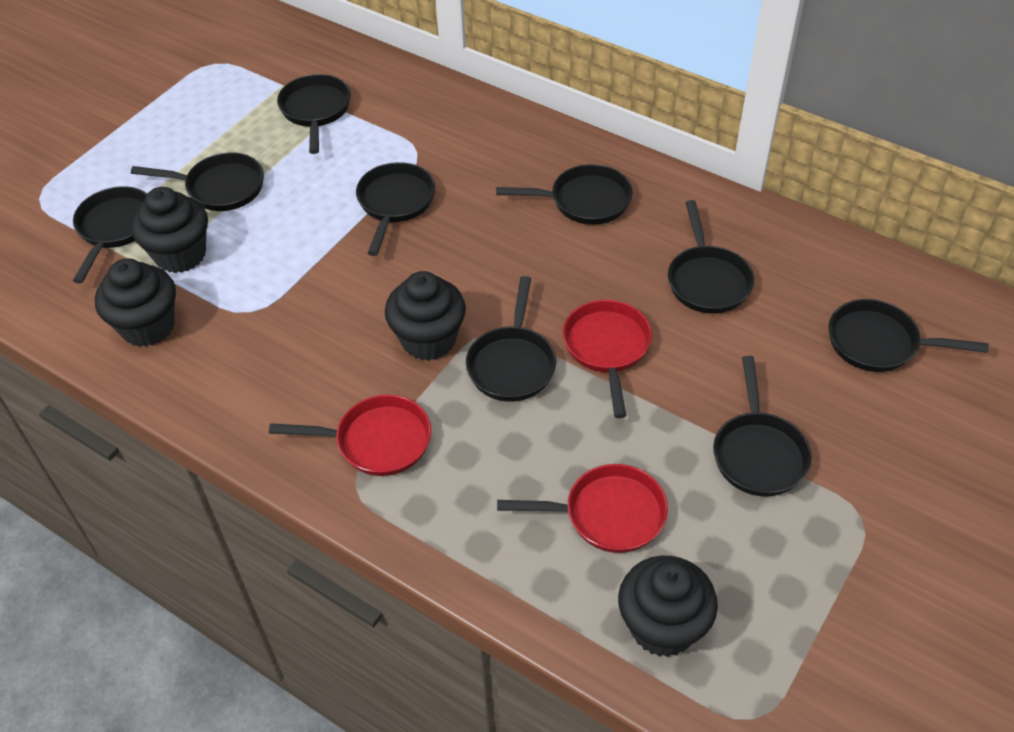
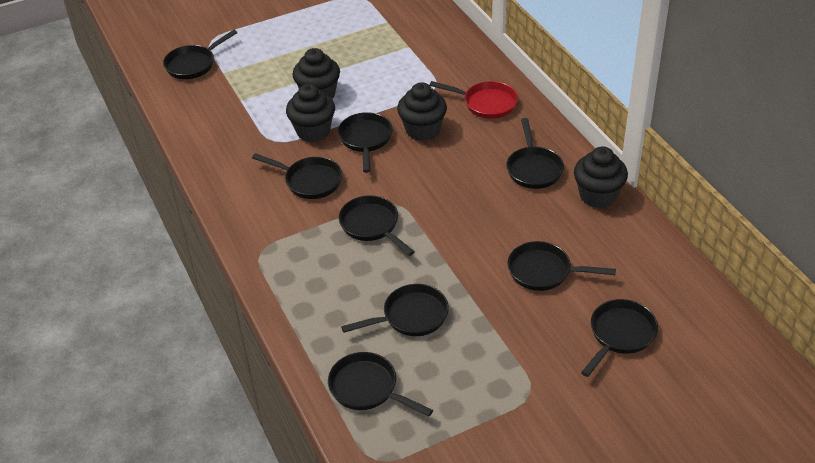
red pan: [269,395,431,476] [497,464,668,553] [563,300,652,418] = 3 -> [430,81,518,119] = 1

